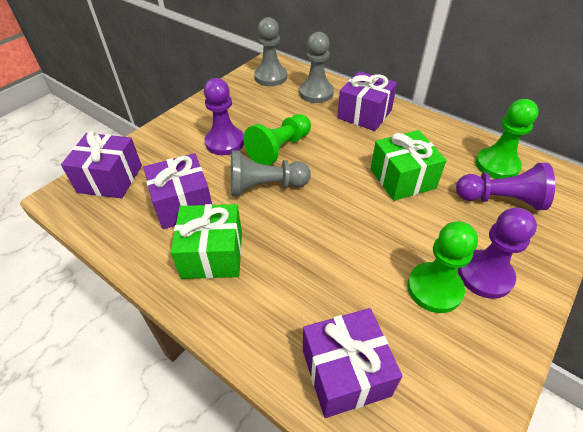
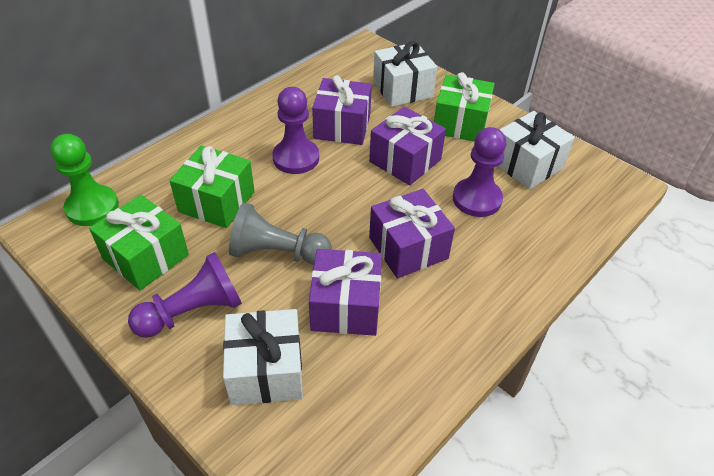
green gift: [171,204,242,279] [371,130,447,201] = 2 -> [89,195,189,291] [169,145,255,228] [434,72,495,141] = 3
green pawn: [244,114,311,165] [407,221,478,313] [475,99,539,179] = 3 -> [50,134,119,226] = 1
grey pawn: [231,151,311,196] [254,17,287,86] [299,32,334,103] = 3 -> [229,202,332,265] = 1
white gift: none = 0 -> [223,309,303,405] [373,41,437,107] [498,111,575,189] = 3

